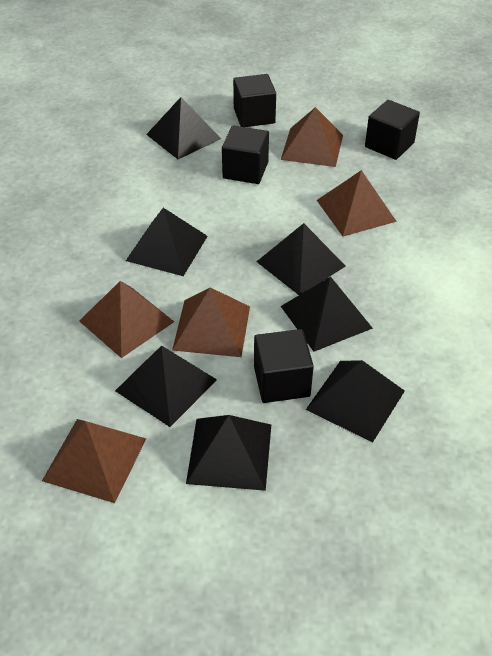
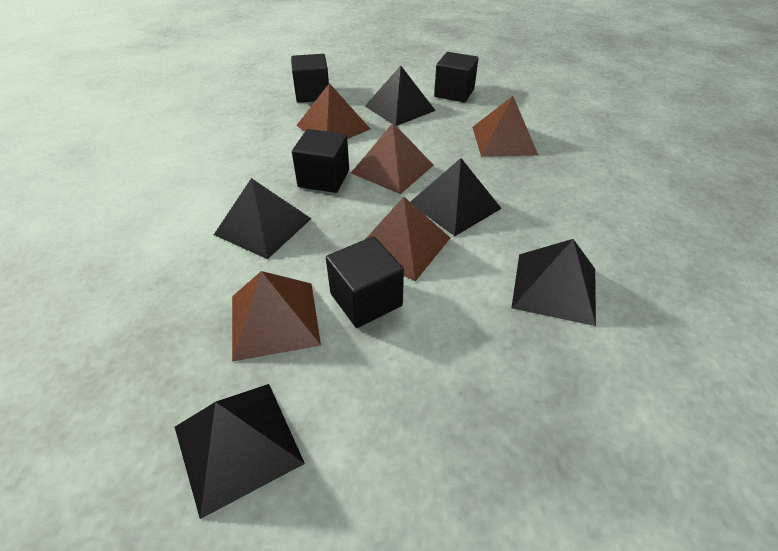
black pyramid: [115,345,217,427] [126,208,208,276] [146,97,221,159] [186,415,271,491] [256,223,345,295] [281,277,373,352] [306,360,405,443] = 7 -> [175,384,305,519] [214,178,311,259] [365,66,436,126] [410,158,502,236] [511,239,596,326] = 5

